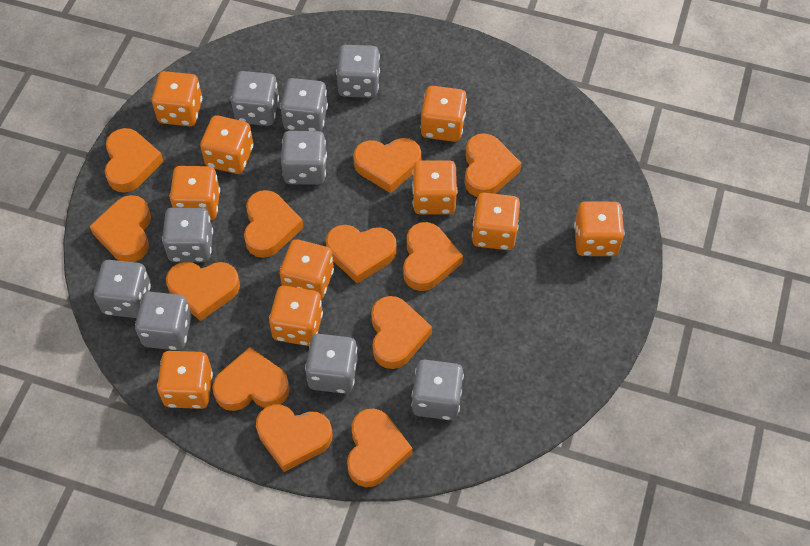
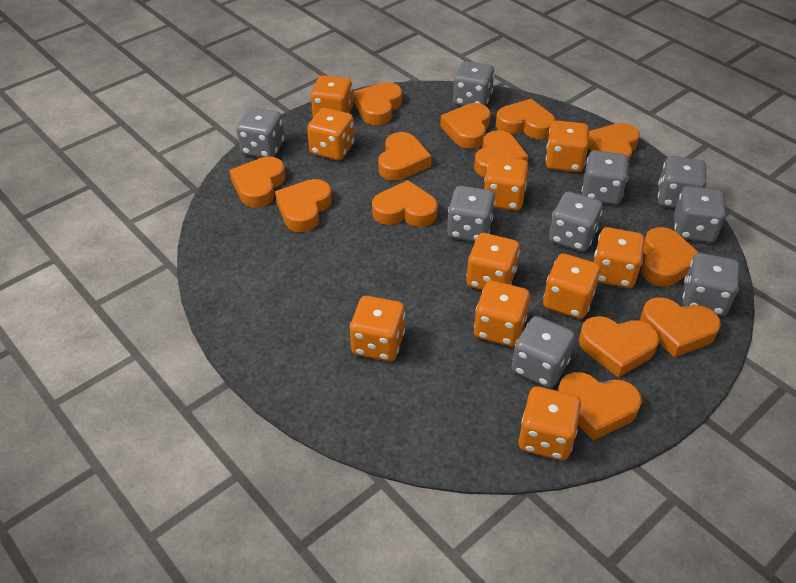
orange heart: [89,195,151,262] [105,128,164,193] [166,262,240,321] [212,347,290,411] [244,190,304,258] [256,404,333,472] [326,225,397,284] [347,408,413,487] [353,138,421,193] [371,296,432,369] [403,222,463,291] [465,133,521,197] = 12 -> [229,157,286,208] [275,179,332,232] [353,82,402,125] [372,180,438,227] [378,132,431,181] [440,103,491,149] [474,130,528,177] [496,99,555,139] [558,372,642,440] [579,316,659,377] [588,123,640,162] [640,297,721,358] [641,227,699,286] = 13

